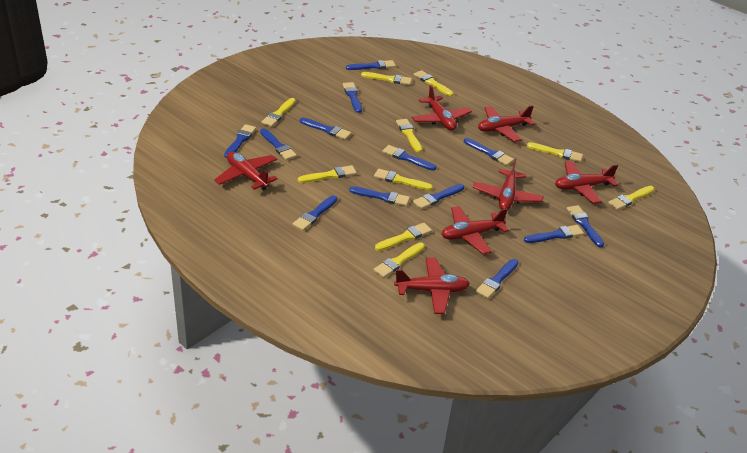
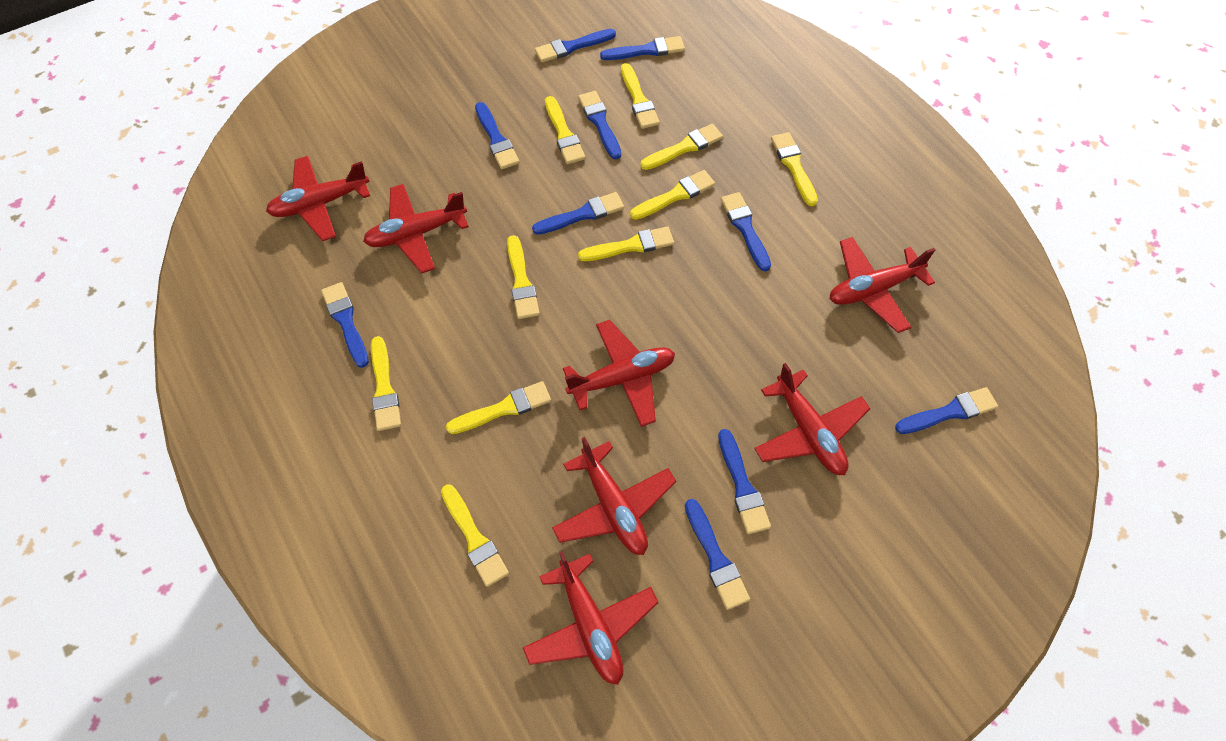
blue brush: [224,124,256,158] [260,128,297,160] [292,195,337,231] [300,118,351,140] [343,82,362,113] [346,60,396,70] [349,186,410,206] [383,145,436,171] [413,184,464,209] [464,138,514,166] [476,259,518,299] [524,225,584,243] [567,205,604,248] = 13 -> [321,282,369,368] [475,102,520,169] [532,192,624,235] [535,29,616,62] [578,91,621,160] [600,36,685,60] [685,499,750,610] [718,429,771,534] [721,192,771,271] [895,387,998,434] = 10

